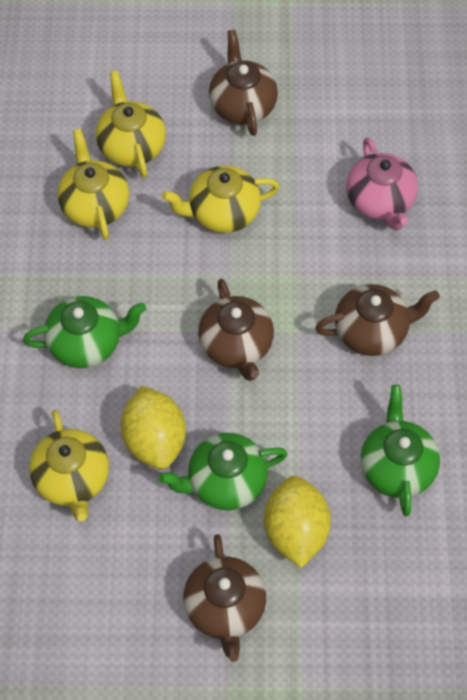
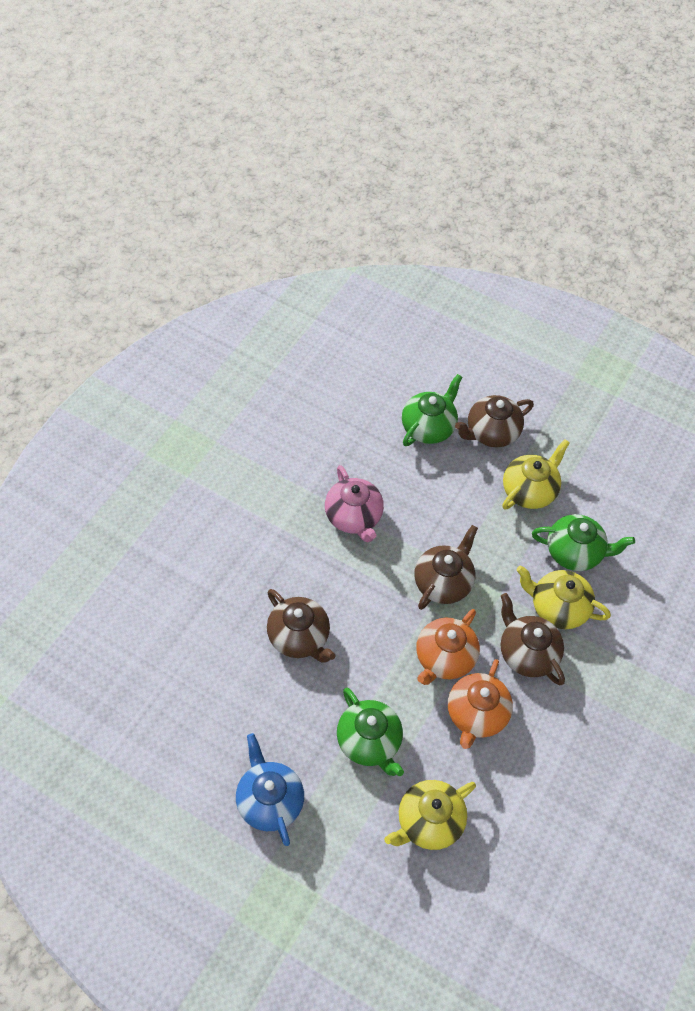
blue teapot: none = 0 -> [236,733,304,846] = 1
orange teapot: none = 0 -> [416,609,480,685] [448,659,513,749] = 2
yellow lemon: [120,386,186,469] [264,476,331,568] = 2 -> none = 0
yellow teapot: [29,410,109,521] [57,129,129,240] [96,71,166,178] [162,165,280,233] = 4 -> [384,780,476,850] [502,439,570,509] [516,566,611,629] = 3

